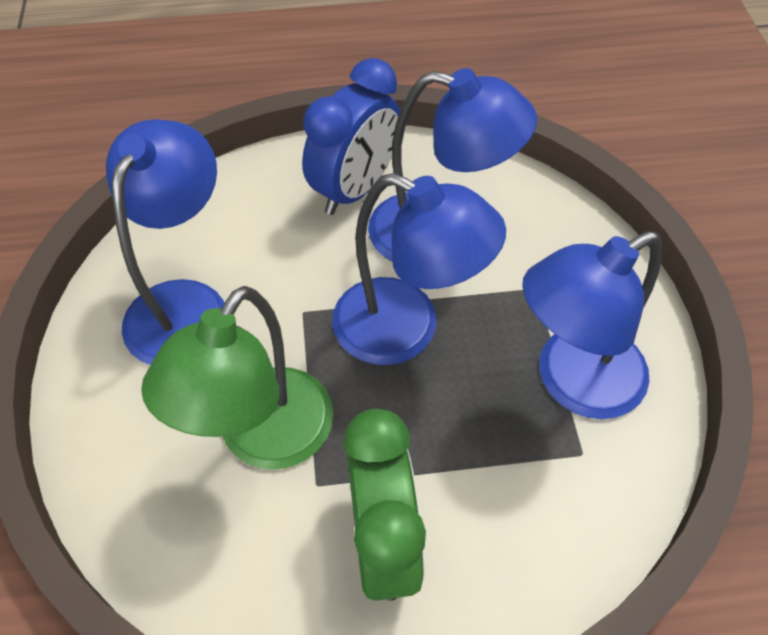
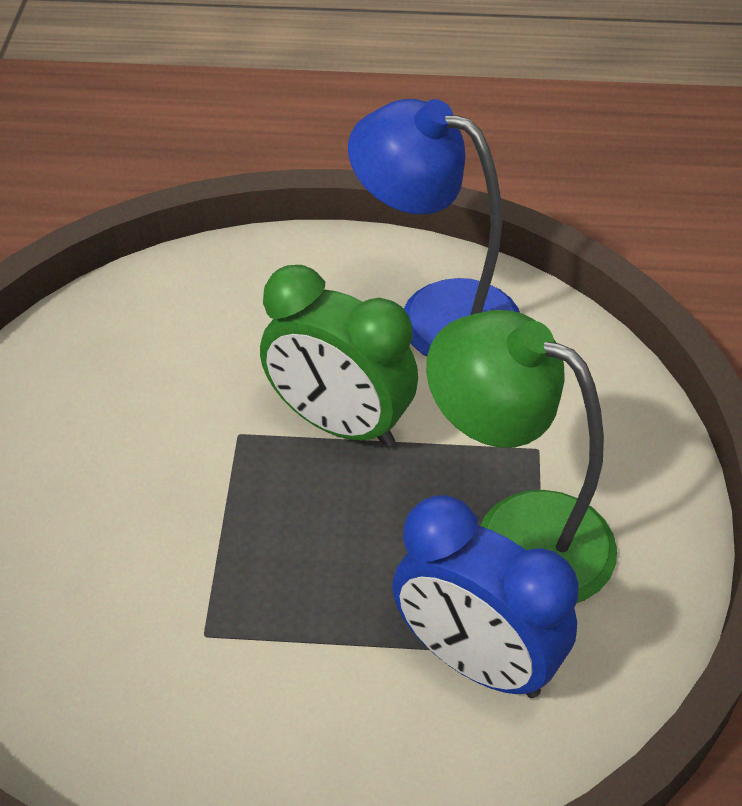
blue lamp: [106,119,224,365] [332,173,506,365] [368,68,537,261] [522,231,663,419] = 4 -> [348,99,520,356] = 1

